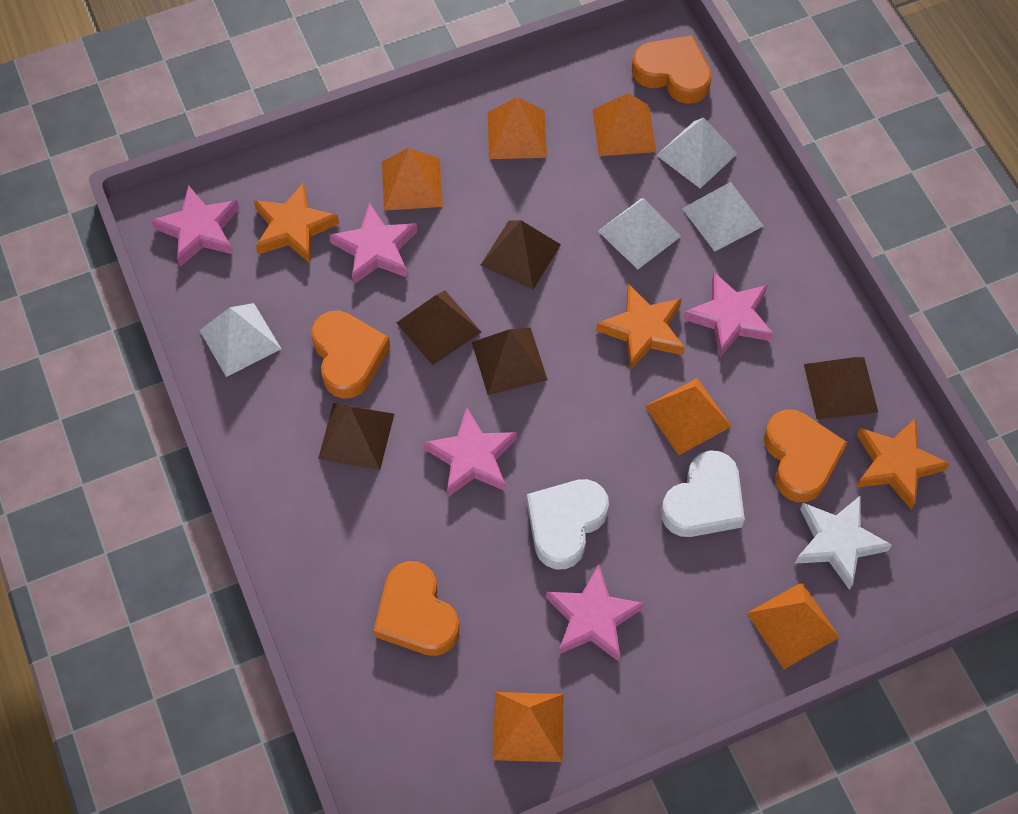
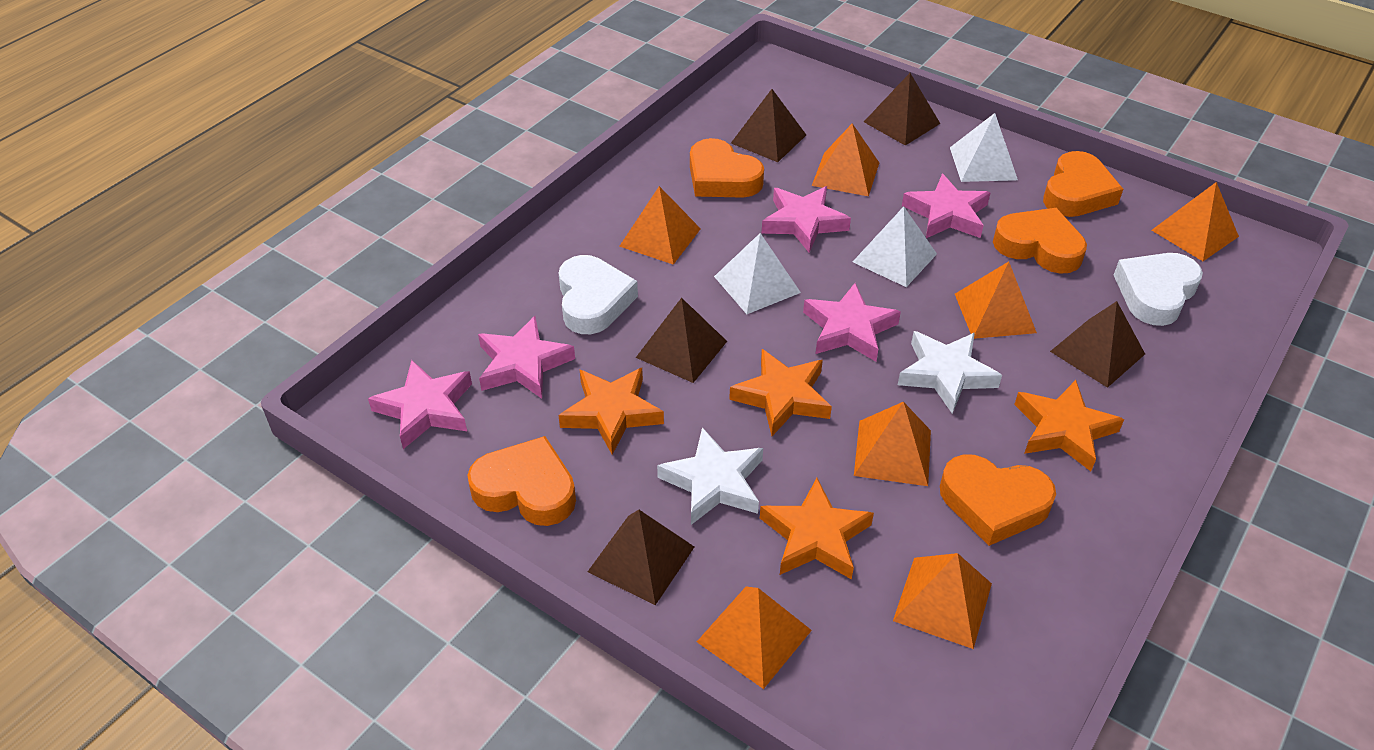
orange heart: [312,311,390,399] [373,561,460,656] [632,35,712,104] [764,410,848,502] = 4 -> [468,436,576,526] [690,138,764,198] [940,454,1056,546] [993,208,1087,274] [1043,151,1123,217] = 5
orange pyramid: [382,148,443,210] [488,97,547,159] [493,692,564,762] [593,93,656,156] [645,378,732,455] [747,582,840,669] = 6 -> [619,186,701,265] [697,587,812,689] [812,123,879,196] [854,402,931,486] [893,553,992,649] [955,262,1037,339] [1152,182,1239,261] = 7
orange star: [254,182,339,263] [596,284,685,370] [856,418,950,510] = 3 -> [558,368,664,455] [729,349,832,436] [760,478,874,580] [1014,380,1124,471] = 4
white pyramid: [199,303,281,377] [598,199,681,269] [656,118,738,188] [682,182,763,252] = 4 -> [714,233,801,314] [853,207,937,287] [950,113,1018,182] = 3
white star: [794,495,892,590] = 1 -> [657,427,763,525] [898,331,1002,414] = 2

